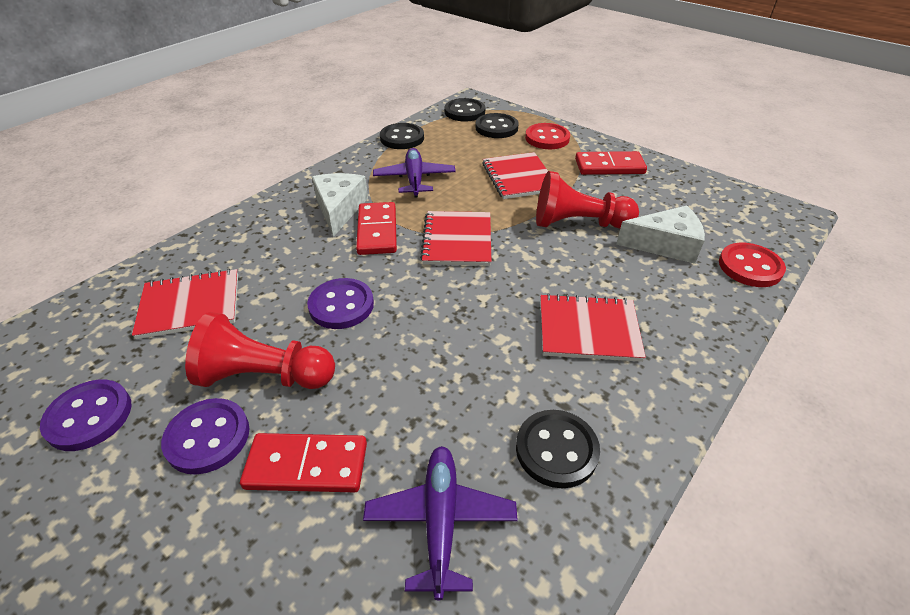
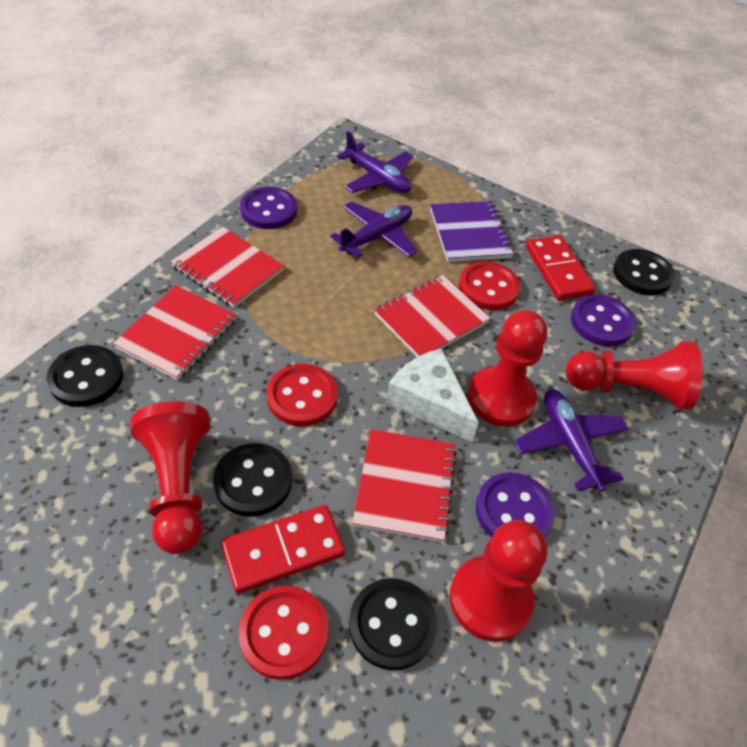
purple notebook: none = 0 -> [430,201,514,262] = 1
purple plane: [363,446,518,600] [373,148,456,198] = 2 -> [330,201,417,258] [336,131,414,193] [514,389,629,492] = 3
red button: [525,123,570,149] [719,243,786,287] = 2 -> [239,585,329,680] [266,364,338,426] [459,261,521,310] = 3
red domino: [240,433,367,492] [356,202,397,255] [575,151,647,175] = 3 -> [221,505,345,594] [526,235,596,300] = 2
red pawn: [185,312,335,389] [536,171,639,229] = 2 -> [130,401,211,554] [450,520,547,642] [468,310,547,427] [566,341,702,410] = 4
white cheese: [312,173,368,237] [616,205,705,264] = 2 -> [386,348,479,442] = 1

